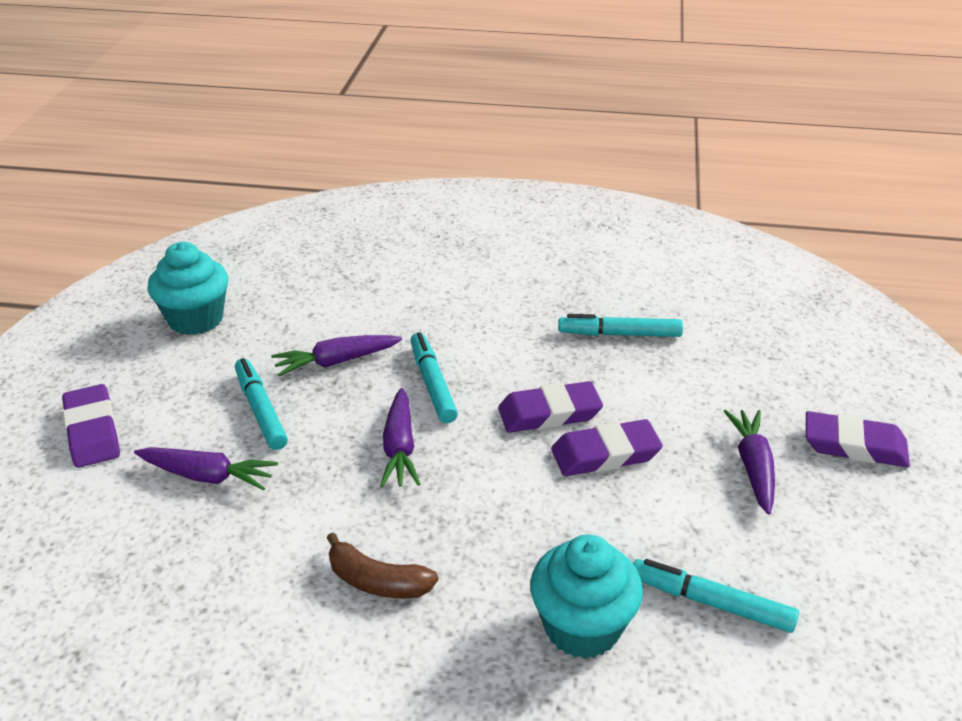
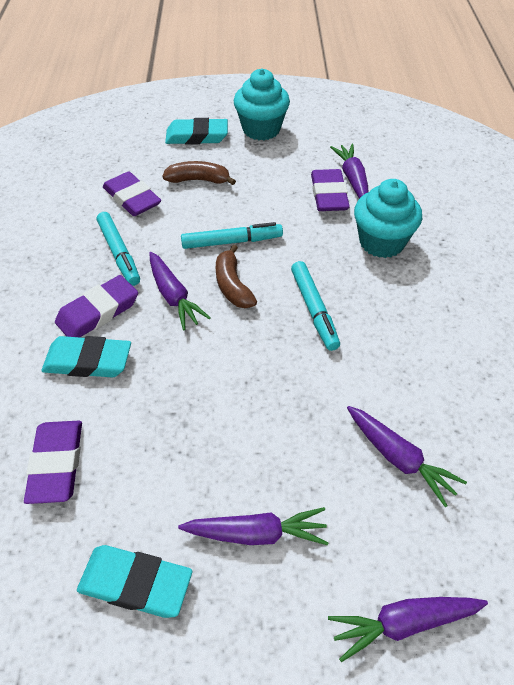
brown banana: [327,532,438,599] = 1 -> [162,161,236,185] [216,244,257,308] = 2
purple carrot: [134,447,278,491] [271,335,402,376] [380,388,420,488] [724,410,775,514] = 4 -> [149,252,211,330] [178,507,329,546] [328,597,488,662] [330,144,368,199] [347,406,467,507] = 5
turquoise eraser: none = 0 -> [41,336,131,378] [77,545,192,618] [165,118,228,145] = 3
turquoise marker: [235,358,288,450] [410,332,458,423] [558,314,683,337] [633,559,799,633] = 4 -> [97,212,140,286] [181,222,283,249] [291,261,340,351] = 3

